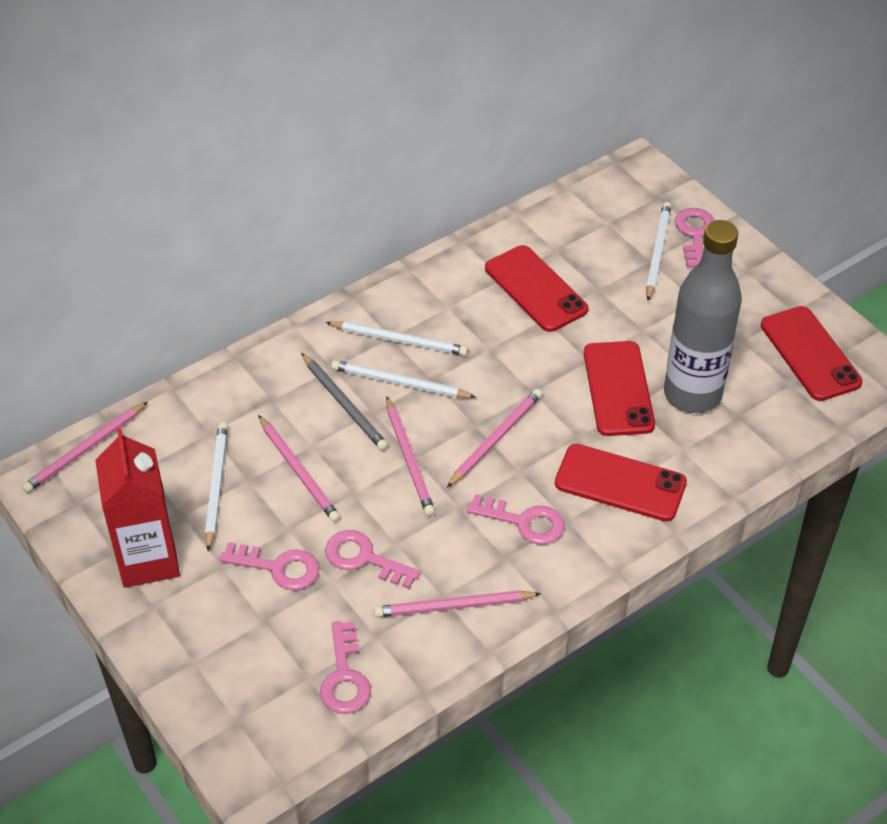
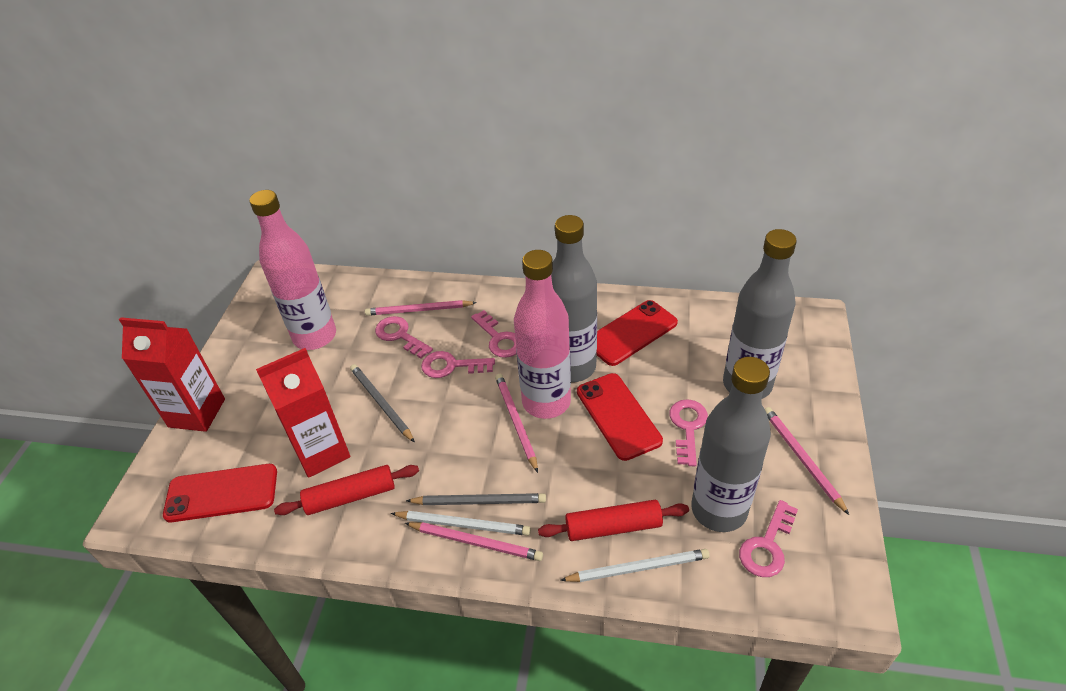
grey bottle: [664,220,742,413] = 1 -> [551,215,597,382] [691,357,771,532] [723,229,797,399] = 3
grey pencil: [301,353,388,451] = 1 -> [350,364,415,443] [406,493,546,505] = 2
pink bottle: none = 0 -> [249,190,336,350] [514,250,571,419] = 2
pink pencil: [22,402,148,493] [258,415,340,522] [374,590,541,617] [386,397,435,516] [447,389,542,487] = 5 -> [365,300,477,316] [405,522,543,561] [495,374,538,473] [765,407,849,515] = 4
red carton: [95,428,180,588] = 1 -> [119,317,225,432] [256,348,350,478] = 2
red phone: [485,245,588,332] [555,444,687,521] [584,341,655,436] [761,306,863,401] = 4 -> [163,464,277,523] [577,373,663,461] [596,300,678,366] = 3
red rolling pin: none = 0 -> [274,465,419,515] [538,500,689,541] = 2
white pencil: [205,422,228,551] [326,321,468,356] [331,360,476,398] [646,202,671,301] = 4 -> [391,511,531,536] [560,549,710,582] = 2

